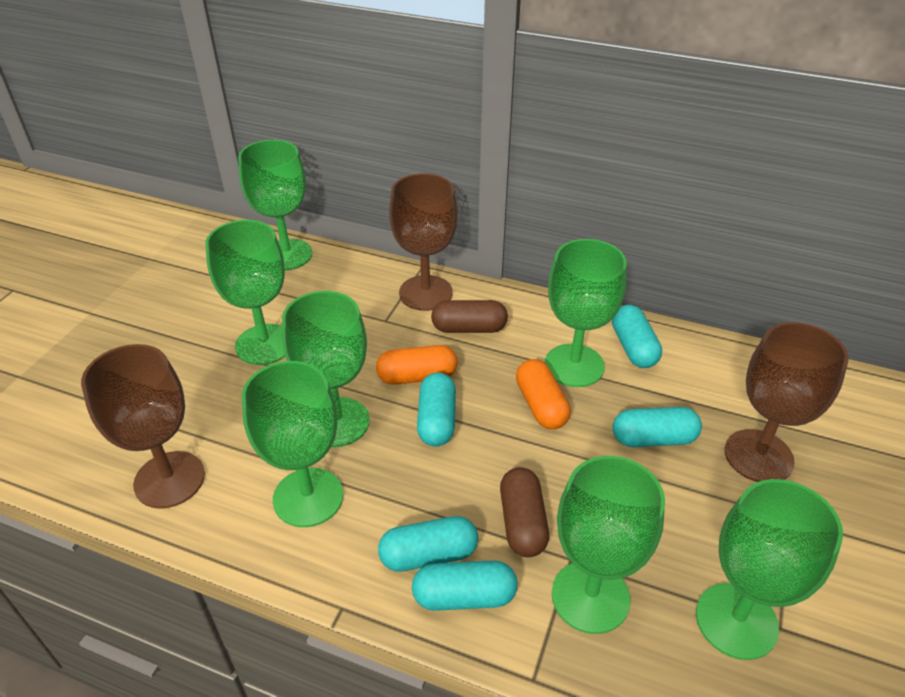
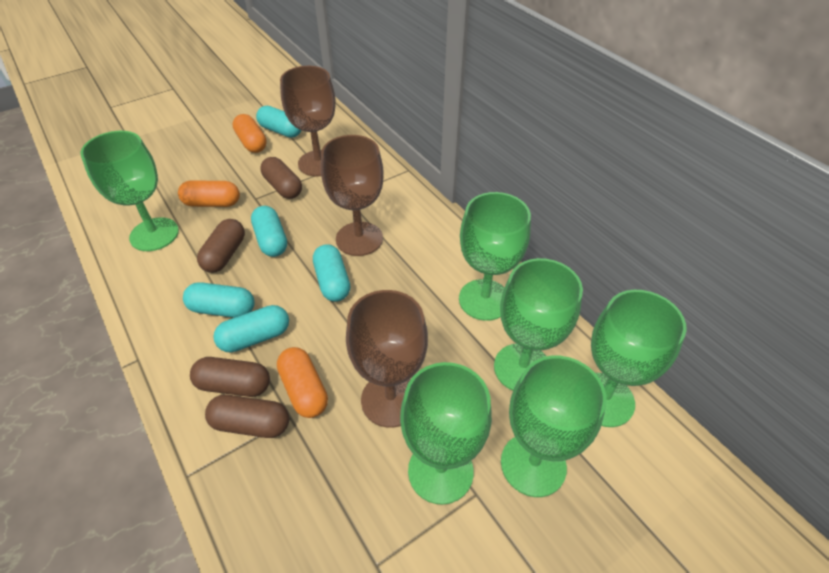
brown capsule: [431,300,508,333] [500,467,549,557] = 2 -> [190,357,270,397] [197,219,245,273] [205,395,289,438] [261,157,302,199] = 4
green goblet: [205,220,285,365] [238,140,312,271] [242,361,343,527] [282,291,370,447] [545,239,627,387] [552,456,665,634] [696,479,843,660] = 7 -> [80,131,179,251] [400,362,492,505] [459,192,531,321] [494,258,583,391] [501,356,607,497] [591,290,687,427] = 6
orange capsule: [376,345,457,385] [516,359,571,429] = 2 -> [178,181,240,207] [233,114,267,153] [277,347,328,418] = 3

